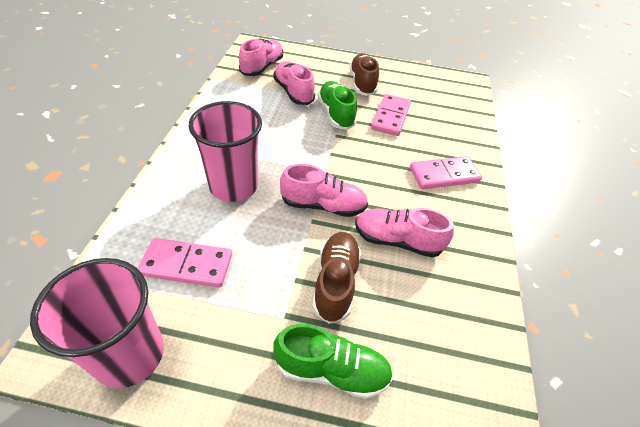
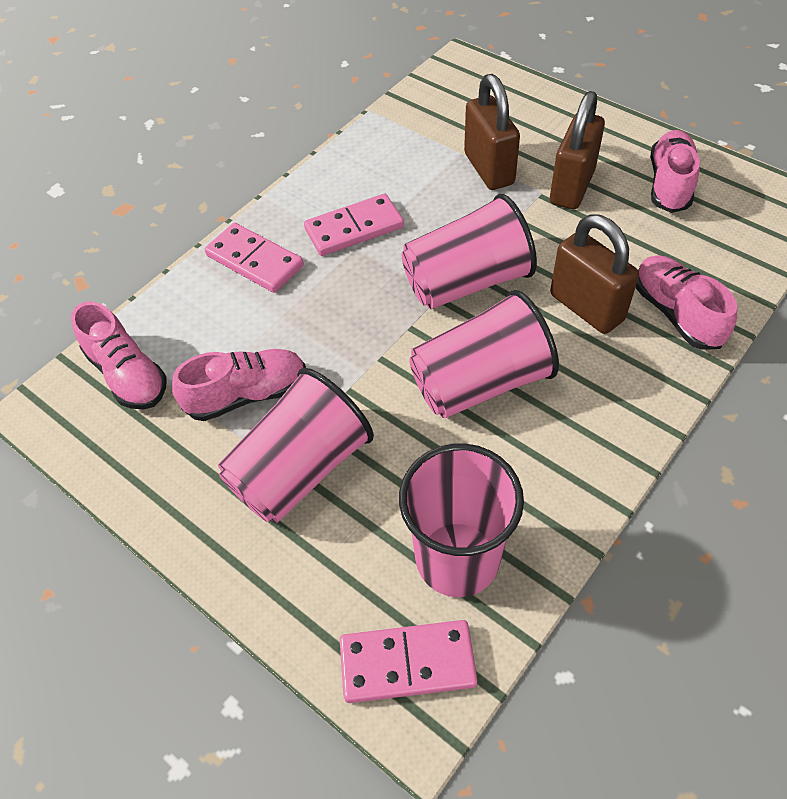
brown padlock: none = 0 -> [464,74,520,190] [550,91,605,209] [550,214,639,334] = 3
brown shoe: [312,232,361,324] [349,53,379,96] = 2 -> none = 0
green shoe: [273,324,393,399] [317,81,357,130] = 2 -> none = 0
pink cup: [30,258,164,388] [189,101,262,202] = 2 -> [218,368,374,523] [399,443,524,597] [402,194,537,309] [409,290,559,418] = 4

